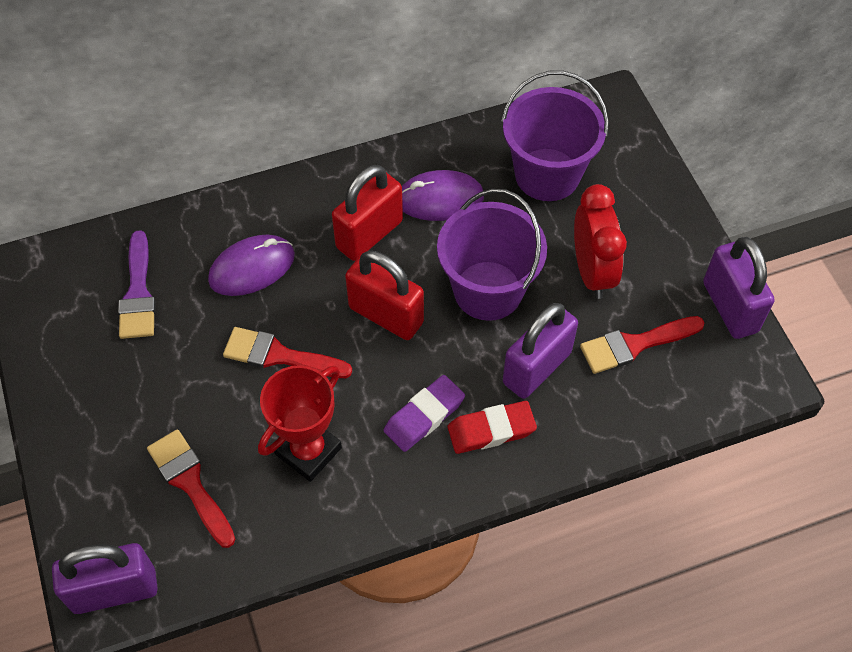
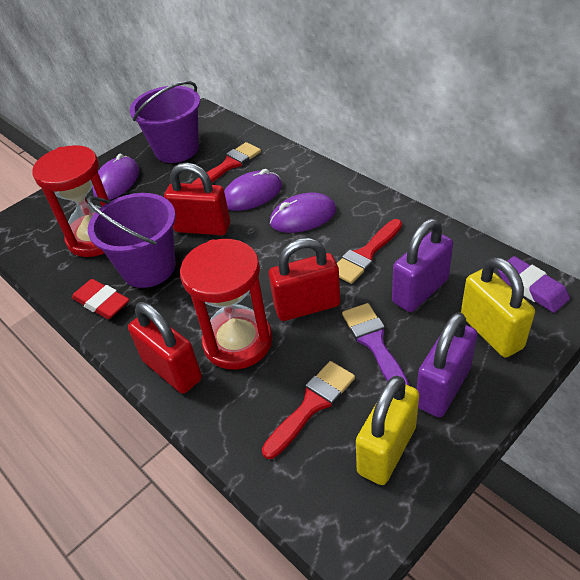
purple mouse: [208,235,295,296] [402,170,484,221] = 2 -> [92,154,139,200] [224,169,282,211] [270,193,336,233] = 3
purple padlock: [52,543,158,614] [503,303,578,399] [703,237,775,339] = 3 -> [392,218,453,312] [417,312,477,417] = 2
red clock: [574,184,627,299] = 1 -> none = 0
red hourglass: none = 0 -> [32,145,109,257] [180,239,272,370] = 2
red padlock: [332,165,403,261] [345,251,424,340] = 2 -> [128,302,202,394] [164,163,230,235] [269,238,340,321] = 3
red trophy: [258,365,342,482] = 1 -> none = 0
yellow padlock: none = 0 -> [356,375,419,485] [461,257,535,357] = 2

